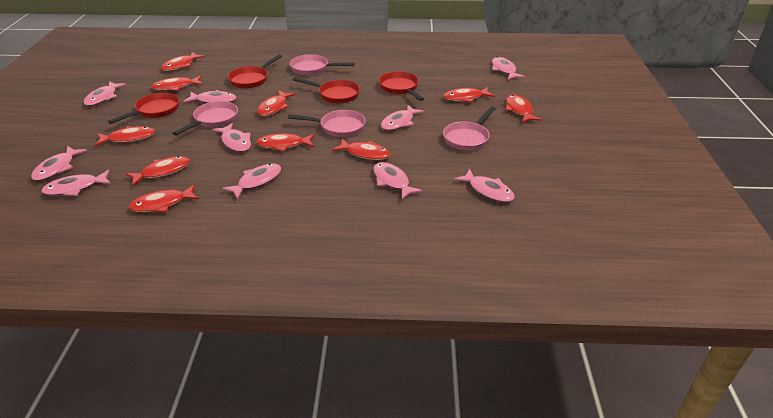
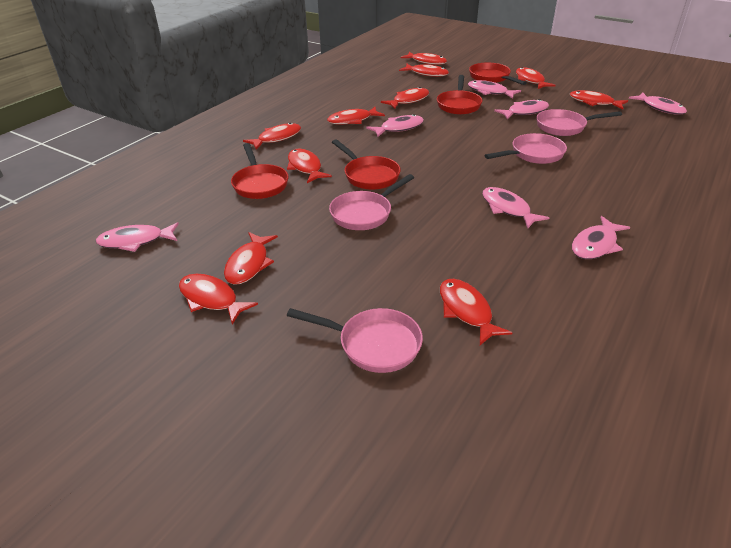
pink fish: [31,146,87,181] [41,170,111,196] [84,81,126,106] [183,90,237,103] [213,123,251,152] [222,164,281,199] [373,162,422,199] [381,105,424,131] [454,169,515,202] [492,57,525,80] = 10 -> [96,222,179,252] [366,114,424,137] [468,80,521,99] [482,187,549,228] [494,99,549,119] [572,216,630,259] [629,92,687,115] = 7
red fish: [95,126,155,146] [125,156,190,186] [129,185,199,212] [151,76,203,91] [161,52,205,71] [257,90,296,116] [257,133,314,152] [332,139,391,160] [443,87,495,103] [505,94,541,123] = 10 -> [179,274,258,324] [224,232,278,285] [243,123,301,150] [287,149,332,183] [327,107,385,125] [381,87,429,109] [399,64,449,77] [400,52,447,65] [440,279,512,345] [516,67,556,89] [570,90,628,109] = 11

